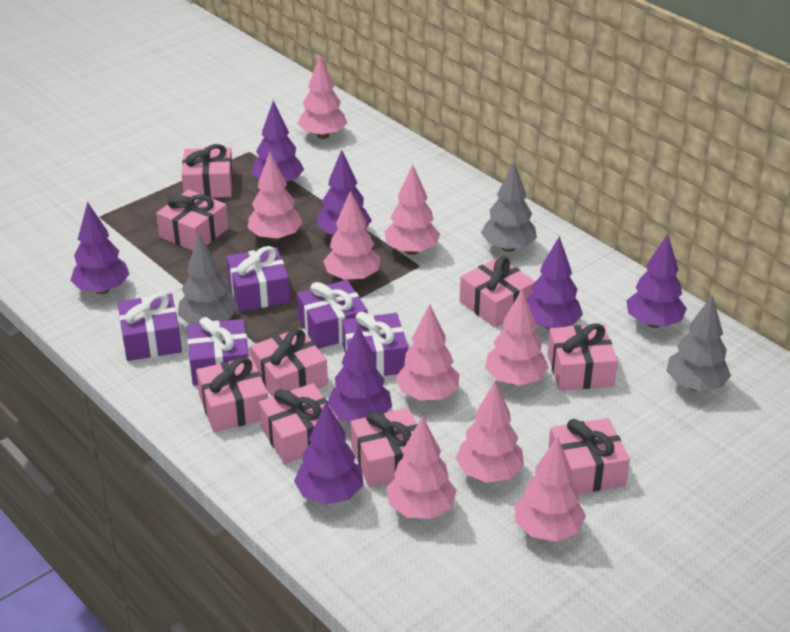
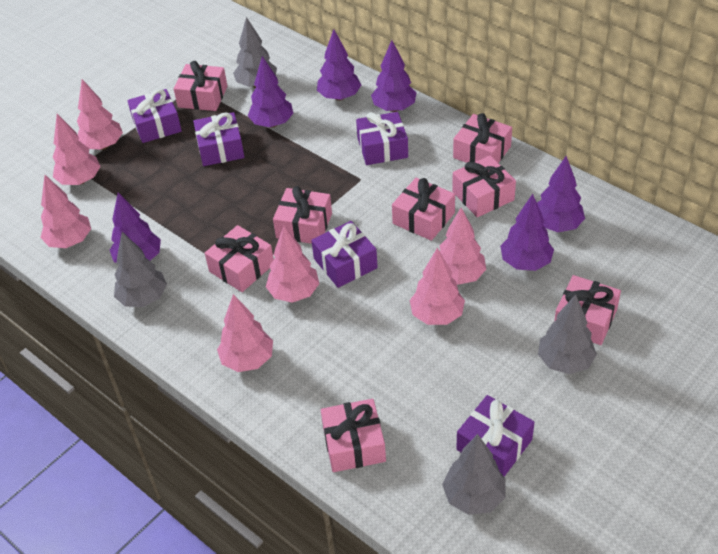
grey tree: [178,234,238,324] [481,162,537,252] [666,295,731,391] = 3 -> [114,232,167,307] [233,17,277,88] [442,434,506,515] [538,294,597,374] = 4
pink gift: [156,190,229,251] [181,144,233,198] [196,357,268,432] [250,328,328,397] [259,383,339,464] [351,408,417,487] [460,256,535,327] [548,323,617,391] [548,418,630,494] = 9 -> [173,61,227,111] [205,225,274,292] [273,186,332,244] [321,399,386,472] [392,178,455,241] [452,156,516,217] [453,113,512,163] [554,275,621,345] = 8
pink tree: [248,152,303,241] [298,55,347,139] [323,190,381,282] [385,165,440,255] [386,416,457,519] [396,304,459,401] [456,381,524,483] [485,290,549,386] [515,436,586,542] = 9 -> [40,175,91,248] [53,114,101,185] [77,79,123,150] [217,294,273,372] [266,226,319,303] [410,248,465,325] [440,208,486,285] = 7
purple tree: [70,202,130,294] [252,101,304,182] [294,402,364,505] [317,150,372,235] [328,326,392,423] [526,236,583,330] [626,234,687,328] = 7 -> [110,193,161,263] [248,56,294,128] [317,29,361,101] [371,40,416,112] [500,194,554,271] [537,156,585,232] = 6

